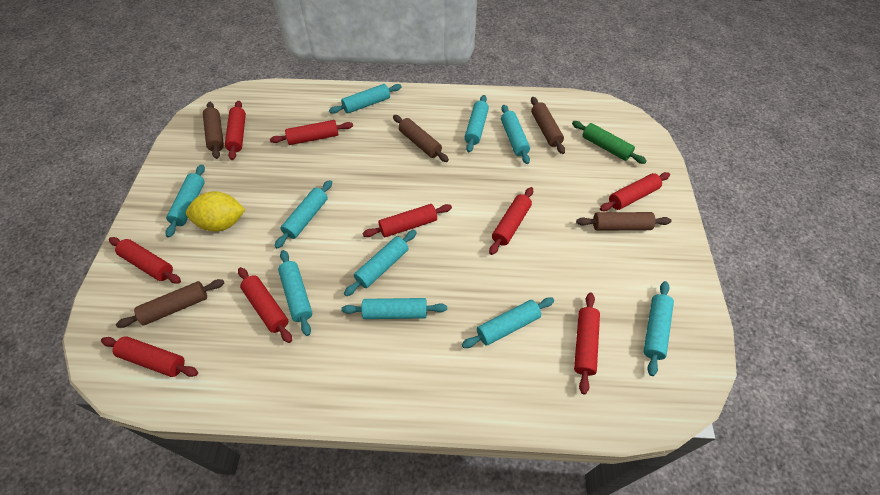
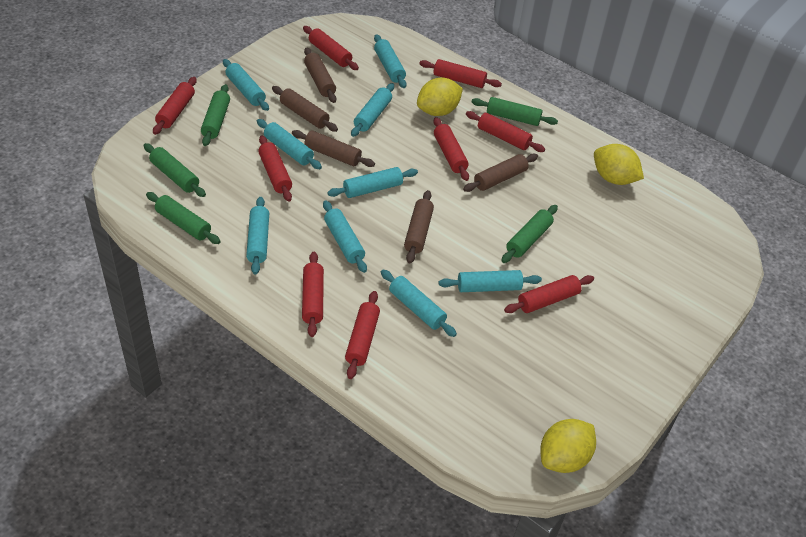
green rolling pin: [572,121,647,164] = 1 -> [144,143,206,197] [146,192,221,244] [201,84,230,146] [472,97,558,126] [501,205,558,263] = 5
turquoise rolling pin: [165,164,205,238] [275,180,332,249] [278,250,312,336] [329,84,402,114] [342,298,447,319] [344,230,417,296] [462,297,554,348] [464,95,489,152] [501,105,530,164] [643,281,674,376] = 10 -> [223,59,269,111] [246,197,269,275] [257,119,322,169] [323,200,367,273] [327,167,418,198] [351,83,394,137] [374,34,407,88] [381,269,457,337] [439,270,542,292] = 9
yellow lemon: [186,191,246,232] = 1 -> [417,77,463,116] [541,419,596,473] [594,144,644,185] = 3

